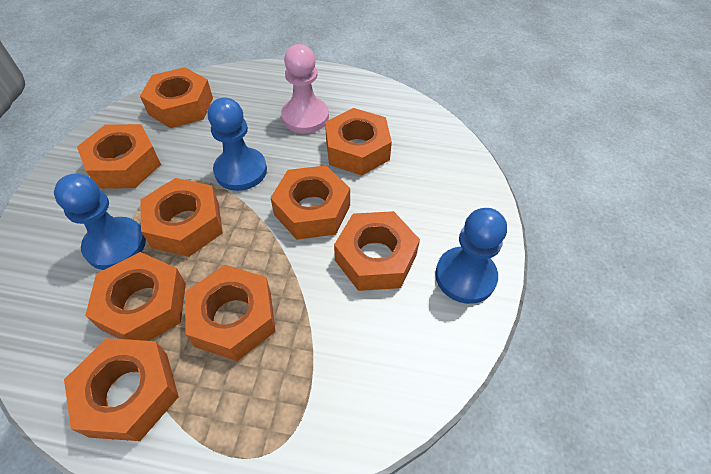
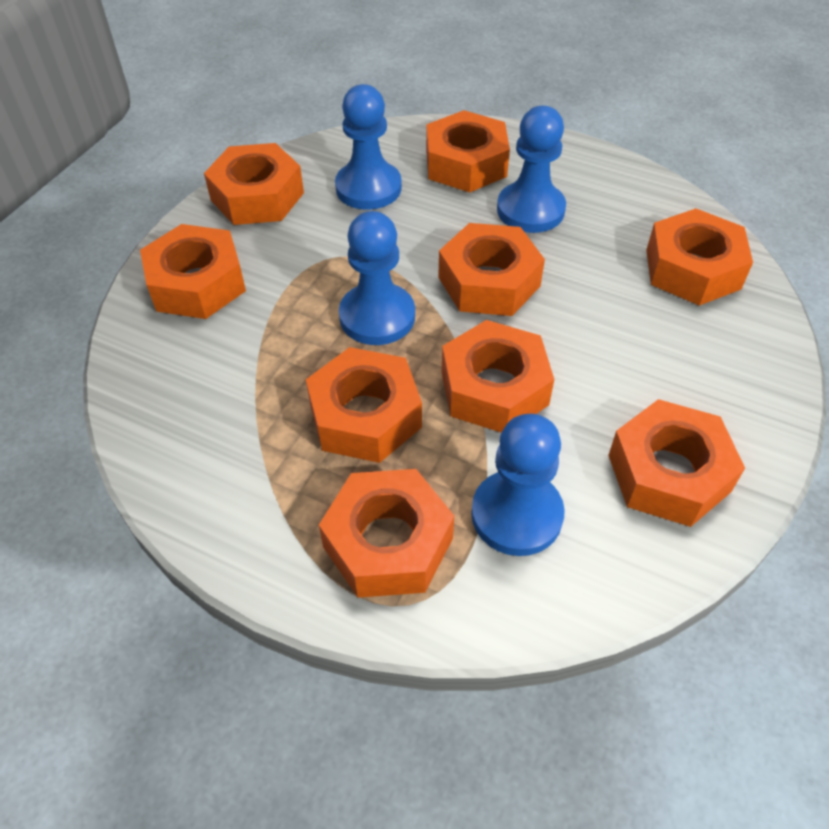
blue pawn: [54,174,146,270] [208,97,267,191] [435,208,507,304] = 3 -> [335,84,402,210] [339,211,415,345] [471,414,565,556] [497,106,566,233] = 4
pink pawn: [281,44,329,134] = 1 -> none = 0

